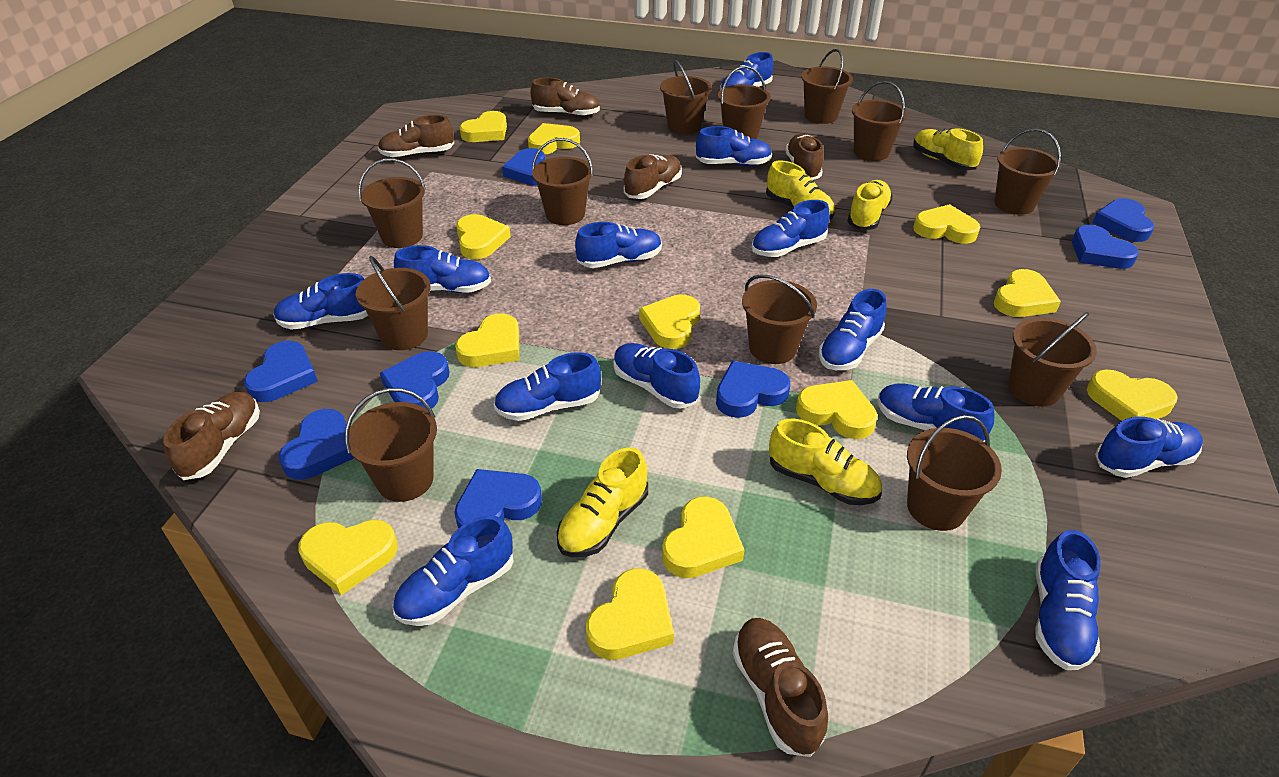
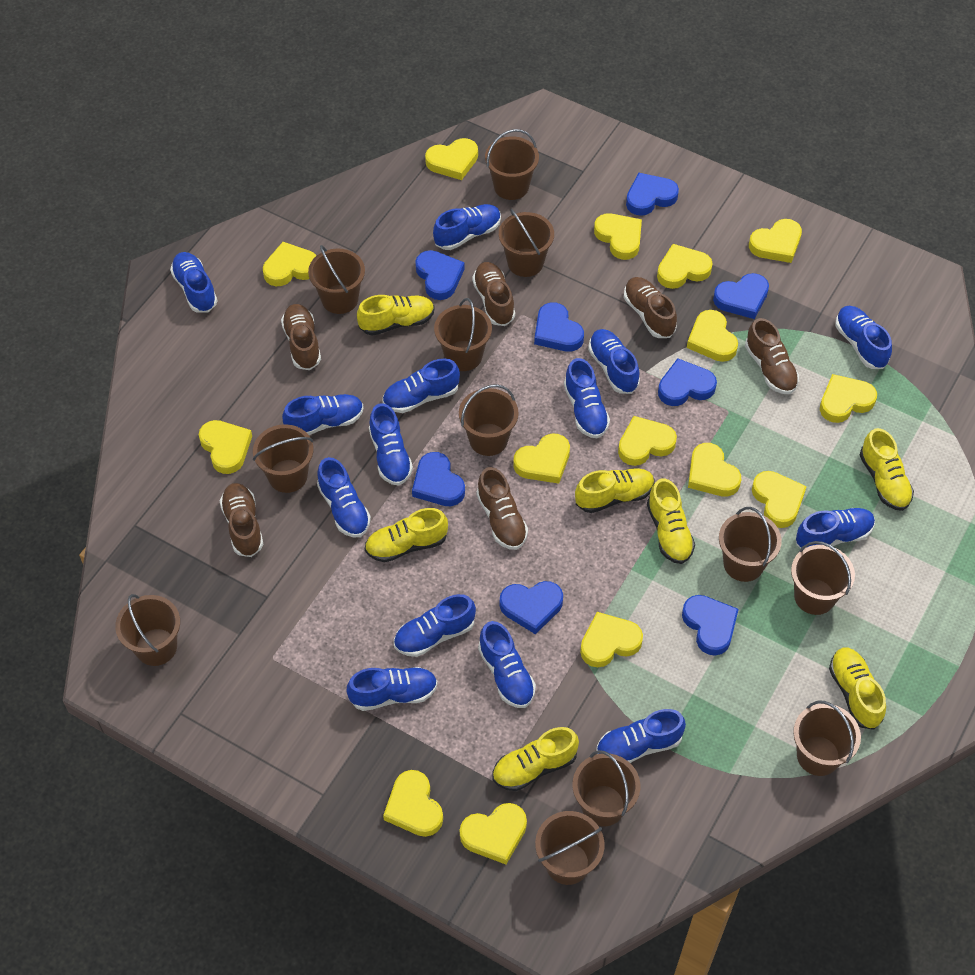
blue shoe: [273,273,368,330] [393,515,514,626] [394,245,491,293] [494,352,601,421] [575,222,662,268] [614,343,700,409] [696,126,772,166] [720,52,773,90] [752,200,830,257] [819,289,887,370] [878,383,995,442] [1035,530,1101,670] [1095,417,1203,478] = 13 -> [170,252,217,313] [282,394,363,435] [317,457,371,537] [347,667,438,711] [369,403,413,486] [382,358,460,413] [394,594,476,657] [433,204,501,250] [478,621,536,708] [564,358,610,438] [588,329,640,394] [596,709,686,763] [796,508,875,548] [835,306,892,369] = 14
yellow heart: [298,520,398,595] [455,313,519,367] [456,214,511,259] [460,111,507,142] [528,123,580,154] [586,568,674,660] [639,294,700,349] [662,496,744,578] [796,380,877,439] [913,204,980,244] [994,269,1061,317] [1087,370,1178,421] = 12 -> [199,420,252,474] [263,242,317,286] [383,770,443,837] [425,138,478,180] [460,803,527,864] [513,433,570,484] [580,612,643,667] [594,213,642,260] [618,416,677,466] [657,244,713,289] [687,310,738,362] [688,443,741,497] [749,219,802,263] [752,471,807,528] [820,374,877,423] = 15
yellow shoe: [557,447,648,557] [766,160,835,220] [769,419,882,505] [847,180,893,230] [913,128,983,171] = 5 -> [357,295,435,336] [365,508,448,562] [493,727,579,791] [575,468,655,513] [647,479,695,564] [829,647,886,730] [860,428,914,511] = 7

